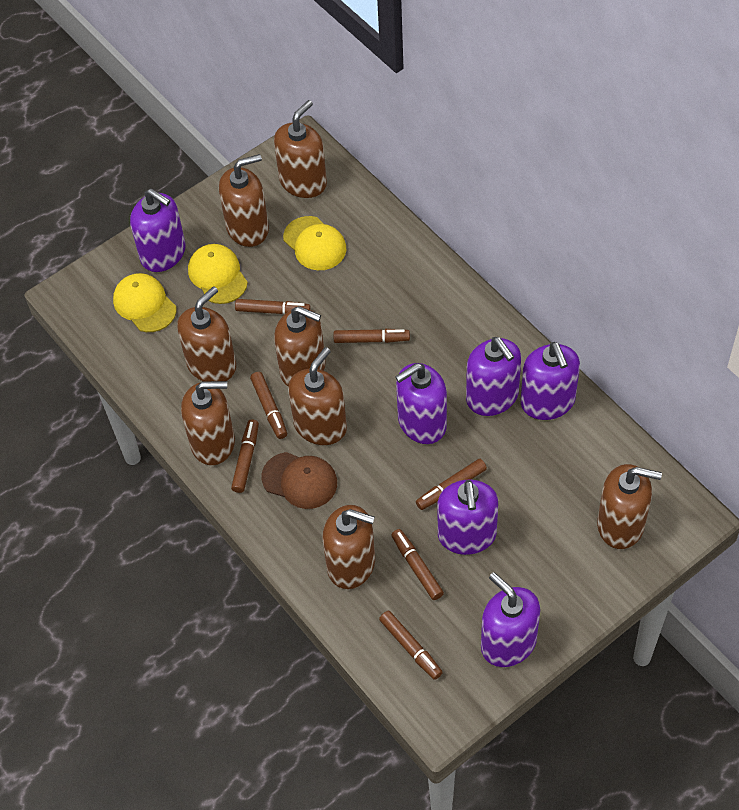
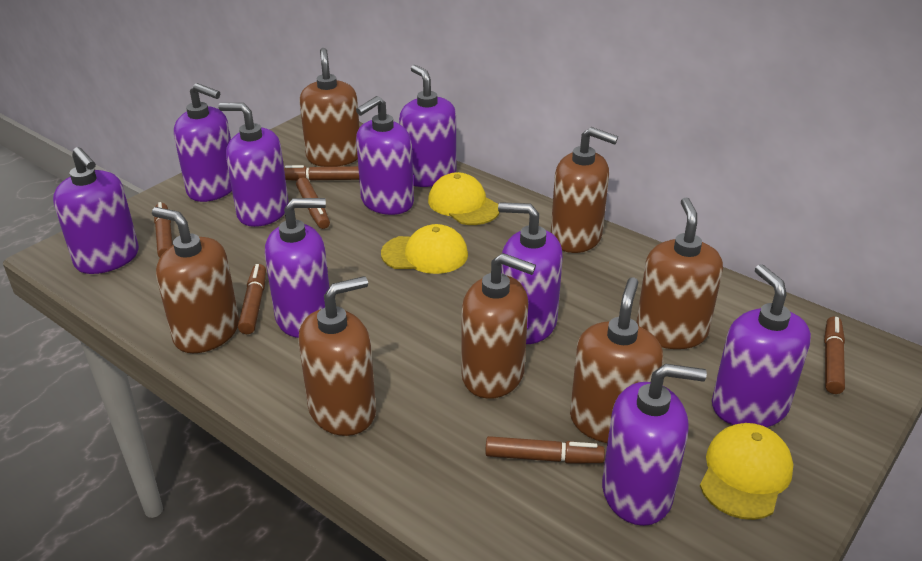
brown cap: [262,452,337,509] = 1 -> none = 0
brown marker: [231,419,259,493] [235,299,311,314] [250,372,287,439] [334,329,410,343] [379,611,443,680] [391,529,444,600] [416,459,487,510] = 7 -> [154,202,173,258] [238,264,266,334] [284,165,359,181] [296,177,330,229] [485,436,605,463] [824,317,845,394] = 6
brown soap dispenser: [177,286,236,381] [181,381,235,465] [219,154,269,247] [274,100,327,198] [274,306,326,387] [288,347,347,445] [323,505,375,589] [597,464,662,549] = 8 -> [152,207,239,353] [299,48,360,167] [299,276,376,436] [462,253,536,399] [551,127,618,253] [570,277,663,443] [636,198,723,349] = 7
purple soap dispenser: [130,189,186,272] [395,363,447,444] [437,480,498,555] [466,337,521,416] [481,572,540,667] [521,342,580,420] = 6 -> [53,147,139,274] [174,83,232,202] [218,103,289,227] [265,198,329,338] [356,96,414,215] [399,65,456,187] [498,202,563,344] [602,364,707,526] [712,264,811,427] = 9

